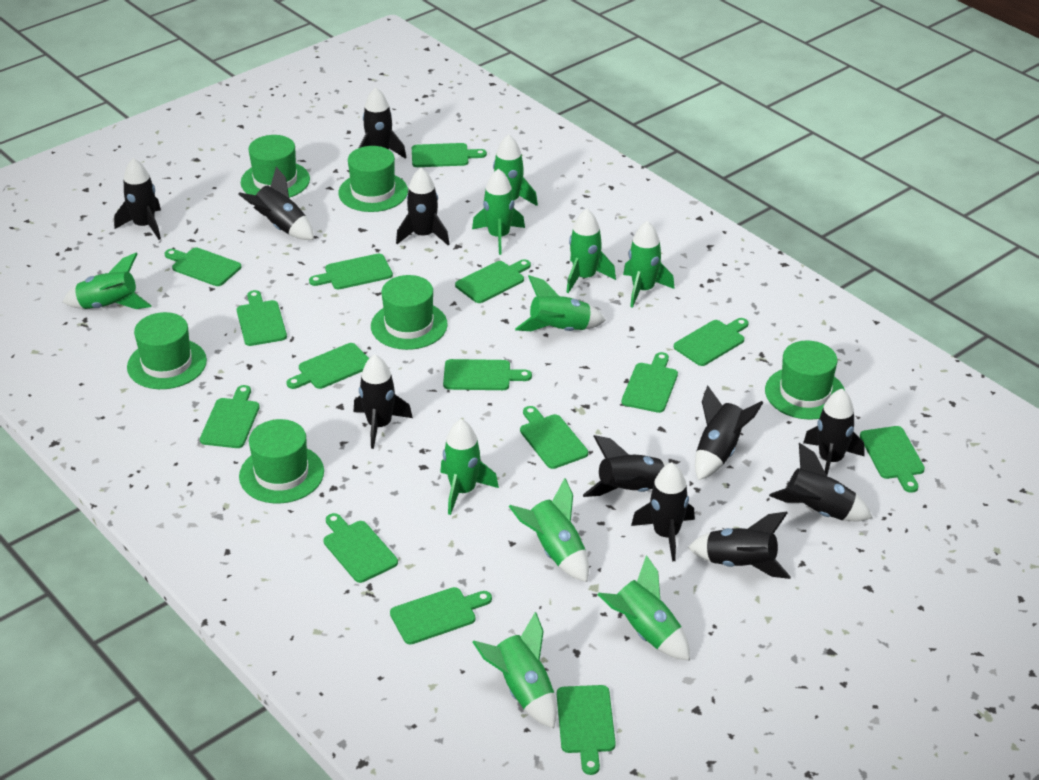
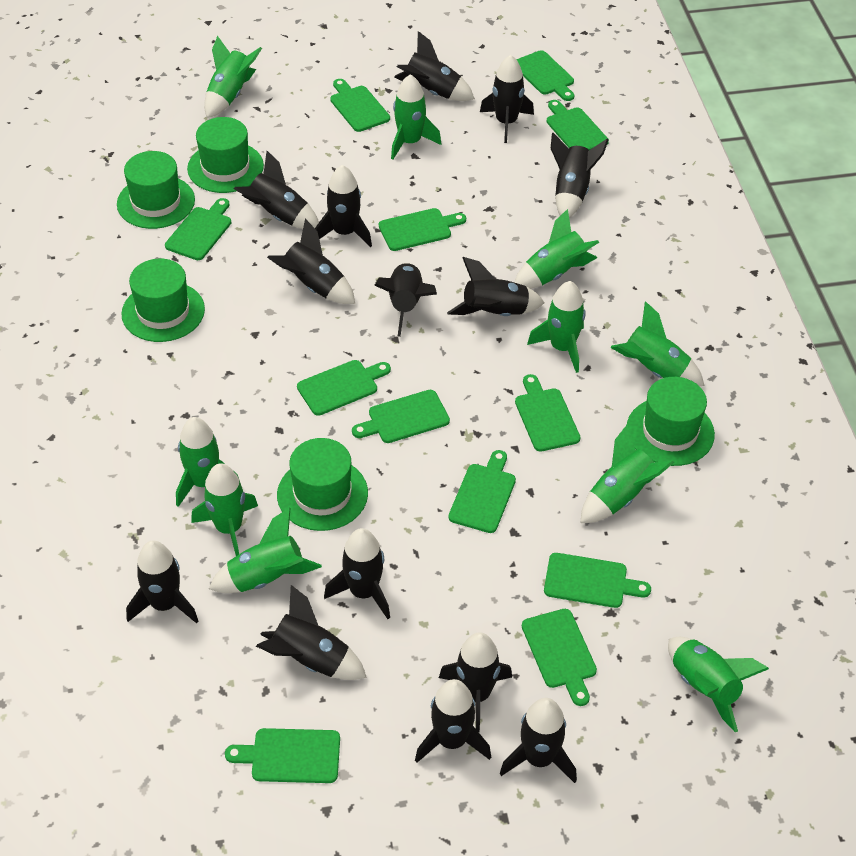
black rocket: [114,158,161,240] [238,167,314,240] [354,354,413,449] [359,87,407,159] [396,168,450,245] [583,435,669,497] [631,462,695,561] [688,512,791,579] [695,386,763,480] [769,443,872,521] [803,389,865,475] = 11 -> [126,541,198,623] [234,151,319,229] [256,585,367,680] [267,219,355,304] [315,165,372,247] [324,528,390,619] [374,263,437,337] [394,31,475,101] [415,679,491,763] [439,632,512,732] [447,257,545,316] [480,55,534,143] [500,698,577,783] [550,133,608,218] = 14
green cutting board: [165,248,241,286] [200,385,260,448] [237,290,287,346] [287,343,369,389] [309,254,393,289] [323,513,398,583] [390,587,492,644] [412,143,487,167] [443,359,532,390] [455,259,531,303] [520,406,588,469] [557,685,616,775] [622,352,678,413] [674,318,749,366] [860,426,925,493] = 15 -> [165,198,231,260] [225,728,340,783] [297,360,391,416] [330,79,390,132] [352,390,450,443] [379,208,466,251] [449,450,516,533] [515,374,581,452] [516,50,574,101] [522,609,597,706] [544,553,651,608] [547,100,609,150] = 12
green hat: [127,312,207,389] [239,419,324,503] [241,135,310,198] [338,146,408,212] [371,275,448,350] [765,341,845,420] = 6 -> [117,151,195,229] [121,259,205,342] [187,117,264,193] [277,438,368,531] [627,377,715,466] = 5

